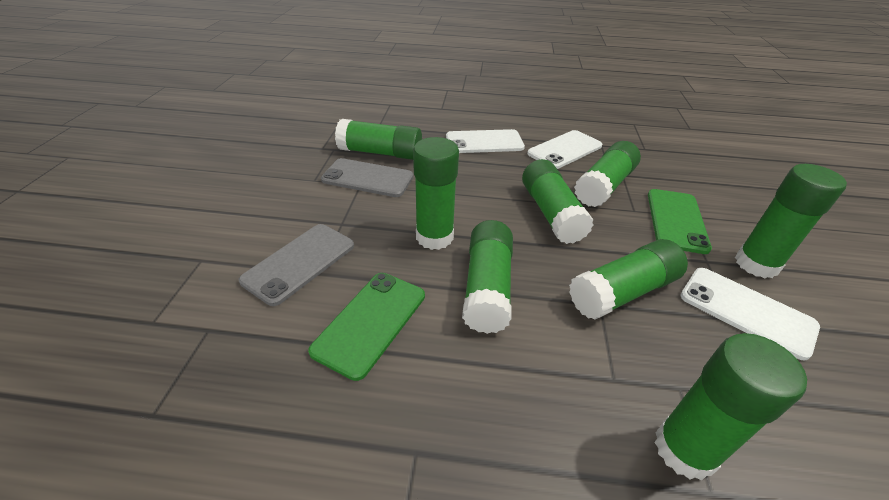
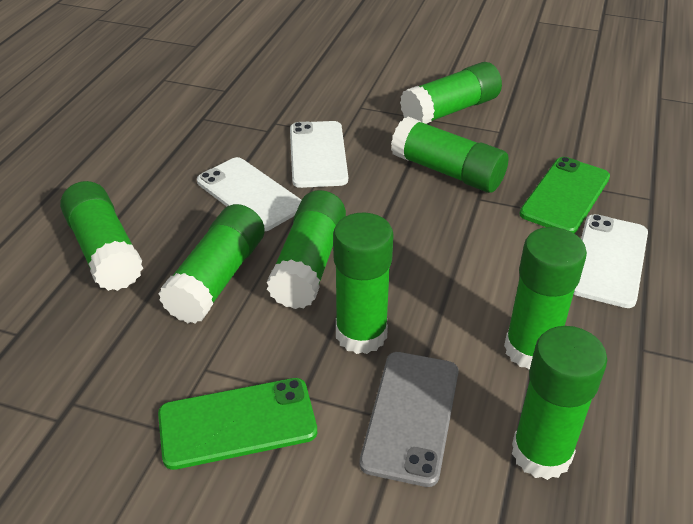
grey phone: [239,224,354,306] [321,158,413,197] = 2 -> [359,352,459,487] = 1

